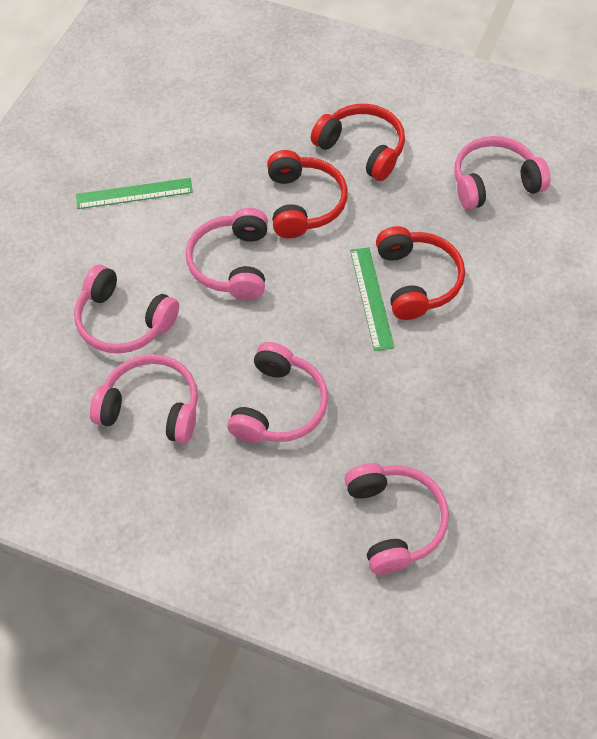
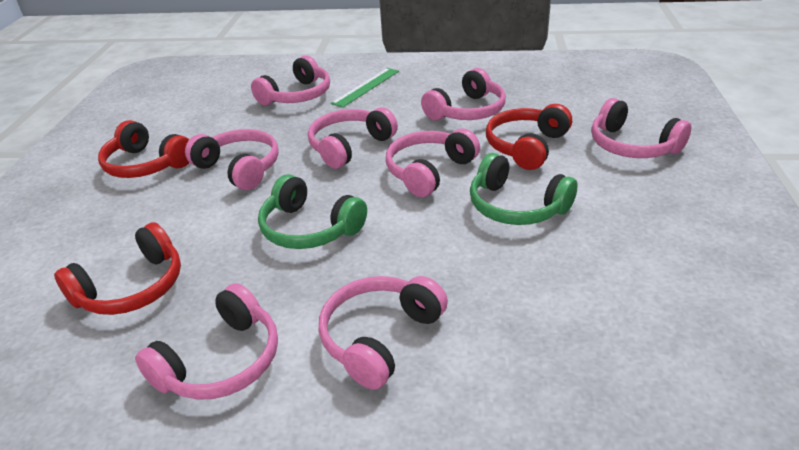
green headphones: none = 0 -> [258,174,367,249] [470,153,578,225] = 2
green ruler: [76,178,193,209] [350,247,395,351] = 2 -> [331,68,399,107] = 1
pink headphones: [74,265,179,354] [90,354,198,444] [186,208,268,300] [227,342,328,443] [345,463,449,575] [455,136,550,210] = 6 -> [135,283,278,400] [185,129,279,190] [251,55,330,106] [308,107,398,169] [319,276,448,390] [386,129,480,197] [421,68,506,120] [591,98,691,158] = 8

